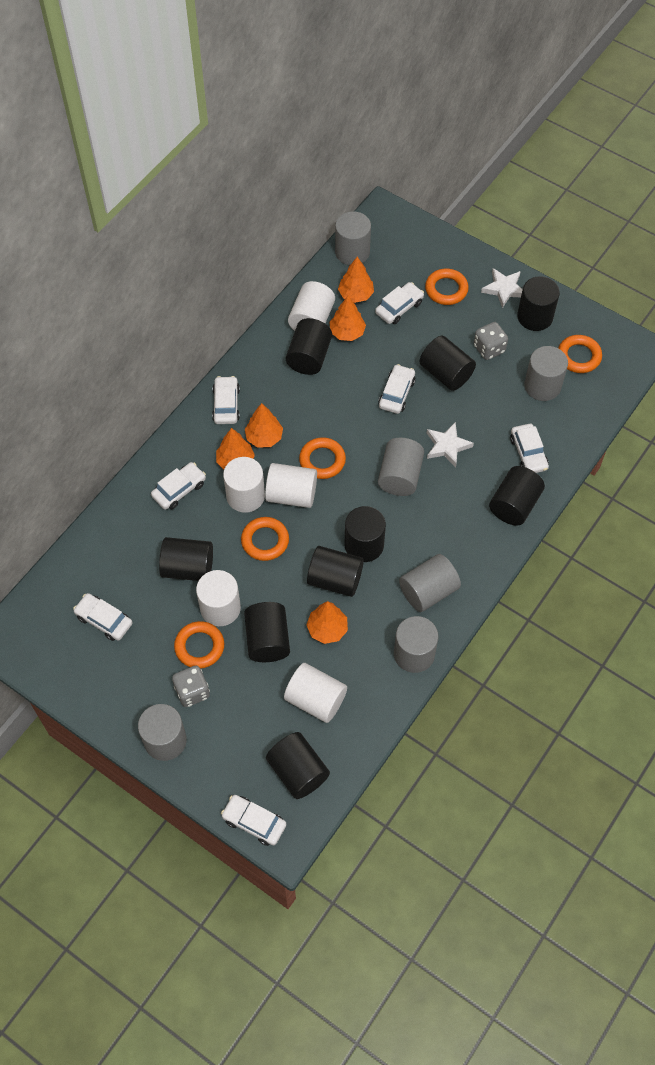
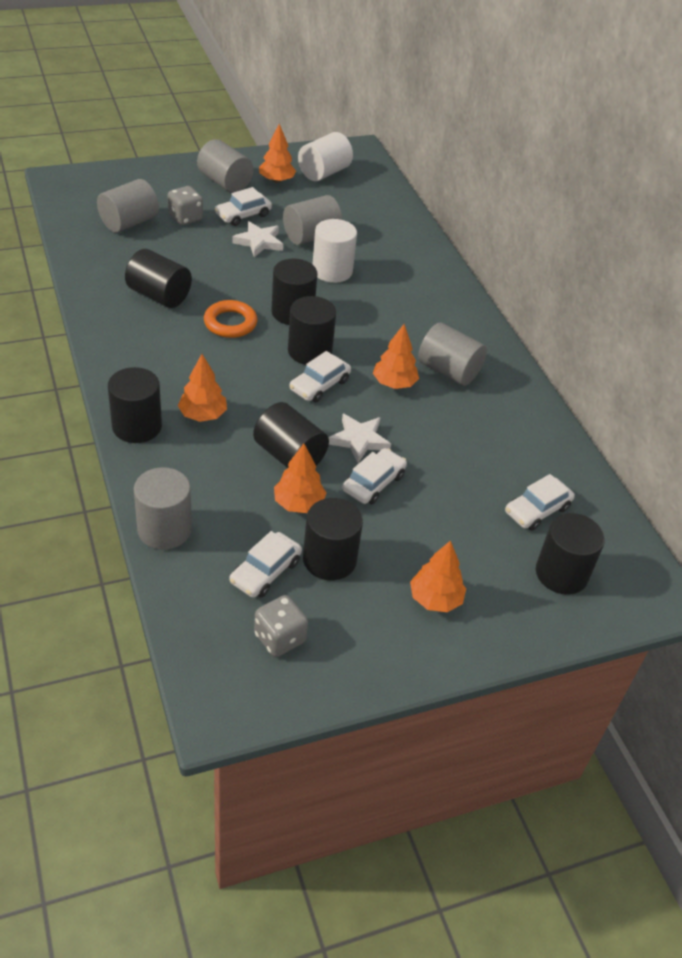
black cylinder: [159,537,213,581] [244,602,290,662] [266,732,330,799] [286,318,332,375] [307,546,364,597] [345,506,386,562] [419,336,476,391] [489,466,545,526] [517,276,560,331] = 9 -> [108,367,162,443] [125,249,192,308] [253,402,329,468] [271,259,317,325] [288,296,336,365] [303,498,363,581] [536,513,605,595] = 7
grey cylinder: [138,704,187,761] [335,211,371,265] [378,438,424,496] [394,616,438,673] [399,554,461,612] [524,346,568,401] = 6 -> [97,179,159,233] [134,467,192,550] [197,139,253,193] [283,195,342,245] [418,322,487,386] = 5
orange ring: [174,621,224,669] [241,517,289,561] [299,437,346,479] [425,268,469,305] [558,335,602,373] = 5 -> [204,300,257,338] = 1
white car: [73,593,132,641] [151,462,206,510] [212,376,240,424] [221,795,286,846] [375,282,424,324] [378,364,415,414] [510,424,549,473] = 7 -> [215,187,272,226] [229,531,302,598] [289,351,351,402] [342,448,407,504] [505,474,575,530] = 5
white cylinder: [196,570,241,626] [223,457,265,513] [265,463,317,508] [284,663,347,723] [288,281,335,331] = 5 -> [298,132,353,181] [312,219,357,283] = 2

